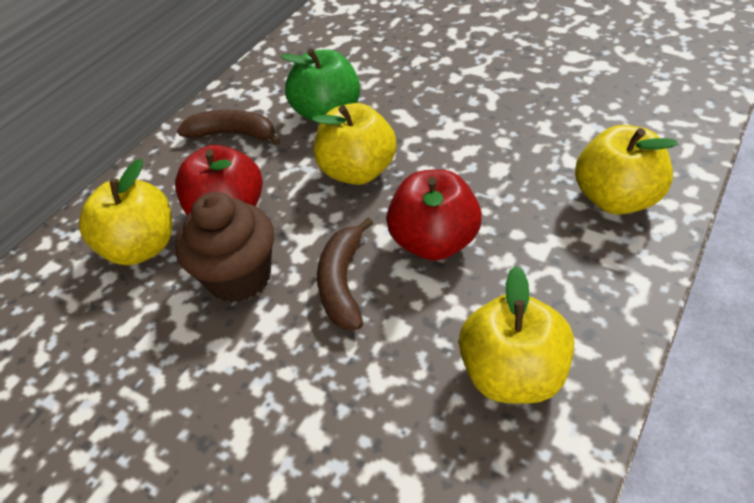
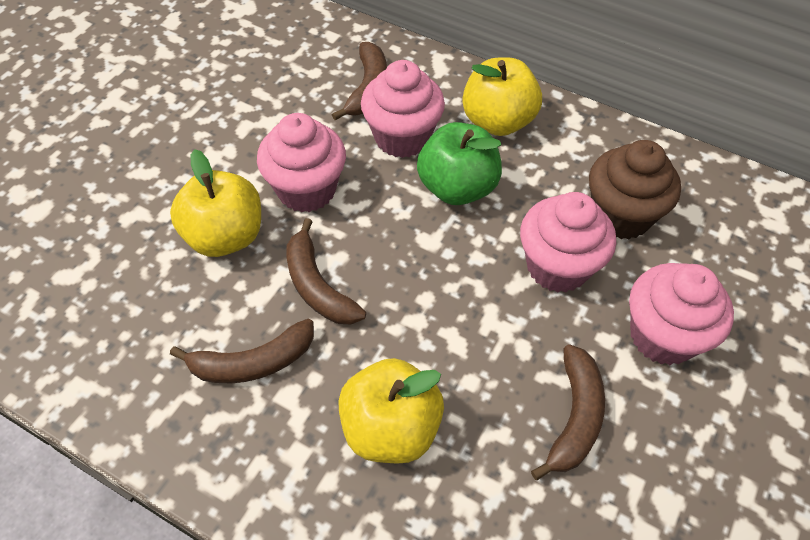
brown banana: [177,109,281,145] [317,217,373,329] = 2 -> [170,319,314,383] [286,218,366,324] [332,42,387,120] [531,344,605,480] = 4
pink cupcake: none = 0 -> [257,113,346,212] [361,60,445,158] [520,192,616,293] [629,263,734,365] = 4
red apple: [175,145,263,216] [387,169,482,261] = 2 -> none = 0
yellow apple: [79,159,172,265] [312,103,397,185] [459,266,574,404] [575,125,678,215] = 4 -> [170,149,261,257] [338,358,444,464] [462,57,542,136] = 3

